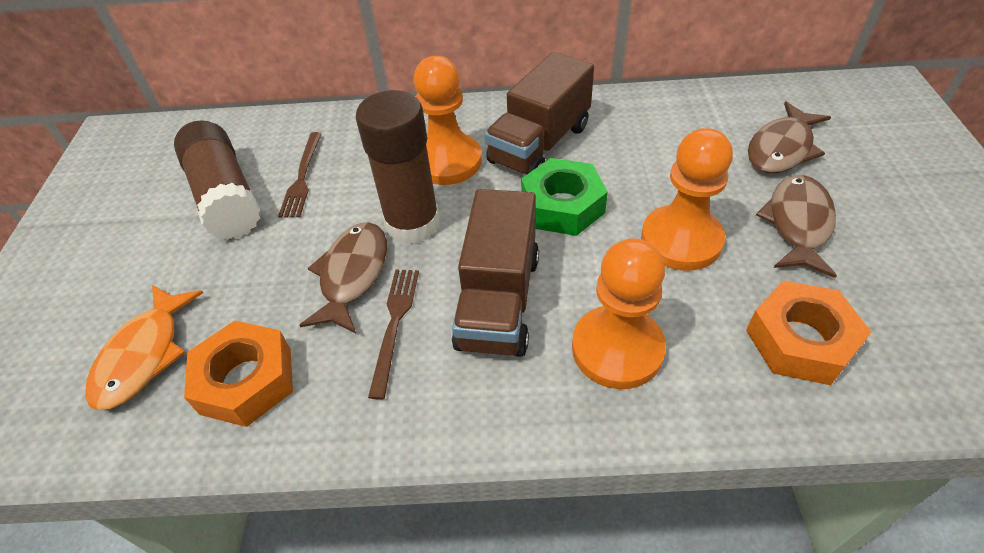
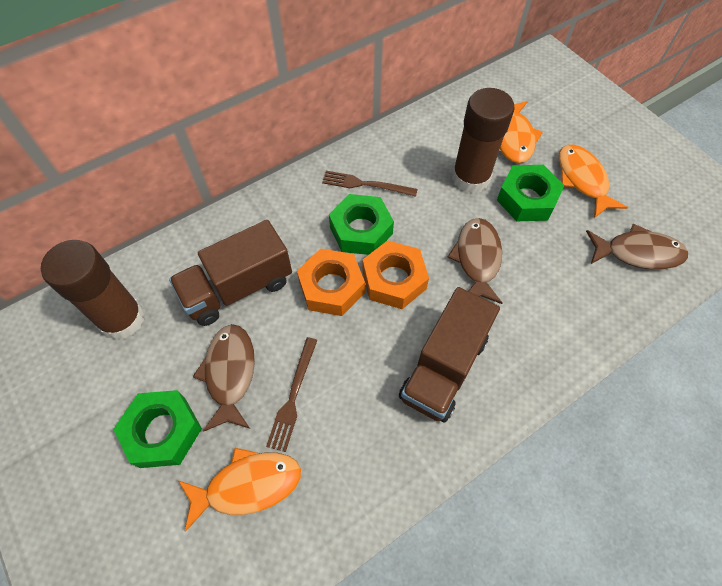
green nut: [521,158,608,236] = 1 -> [114,390,202,468] [329,194,394,255] [497,165,564,221] = 3
orange fish: [85,285,203,410] = 1 -> [178,448,301,532] [500,101,543,163] [559,145,628,218] = 3
orange pawn: [414,56,482,185] [572,238,666,389] [641,128,733,271] = 3 -> none = 0

